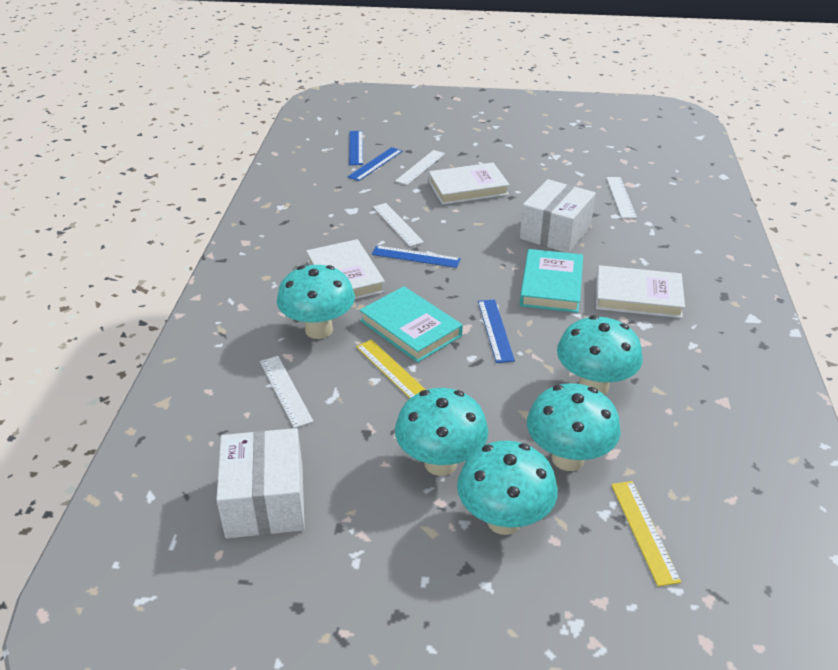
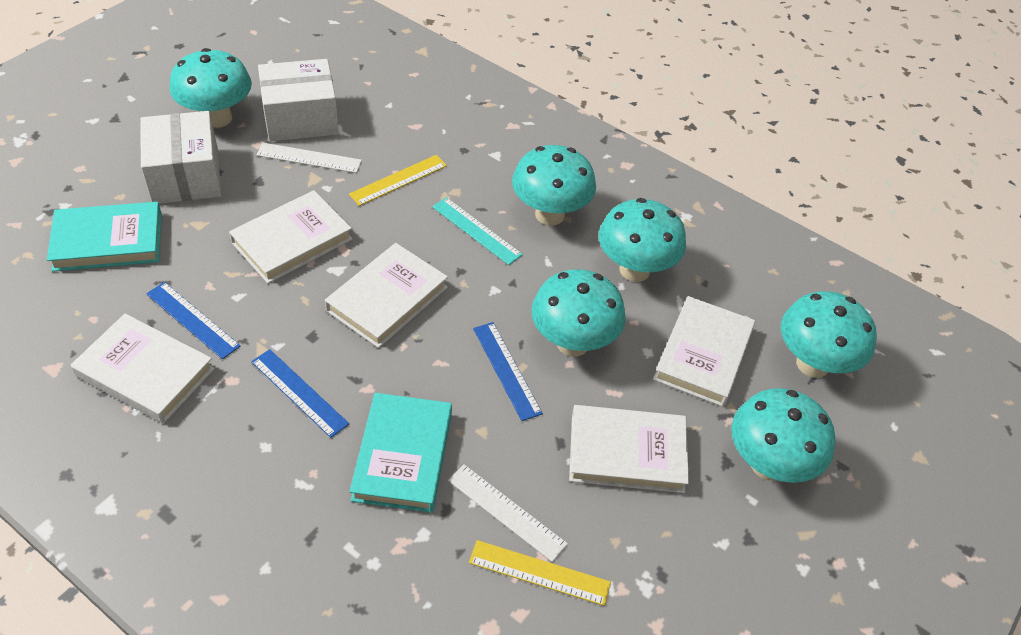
blue ruler: [348,147,402,181] [349,131,363,165] [372,245,461,268] [478,299,515,363] = 4 -> [146,282,240,359] [251,349,349,438] [473,322,543,421] = 3
turquoise mushroom: [277,265,355,339] [395,388,488,476] [457,441,558,535] [527,383,621,471] [557,315,642,395] = 5 -> [170,48,252,128] [512,145,596,225] [531,269,626,357] [599,198,686,282] [731,388,835,483] [781,291,877,378] = 6
turquoise ruler: none = 0 -> [432,197,523,265] = 1
white book: [306,239,385,299] [429,163,510,205] [596,265,685,318] = 3 -> [71,314,215,423] [229,190,353,284] [325,243,448,348] [569,405,689,493] [653,296,755,407] = 5
white ruler: [260,356,314,428] [373,203,424,247] [395,150,445,185] [606,177,637,218] = 4 -> [256,143,362,173] [448,464,568,562] = 2

